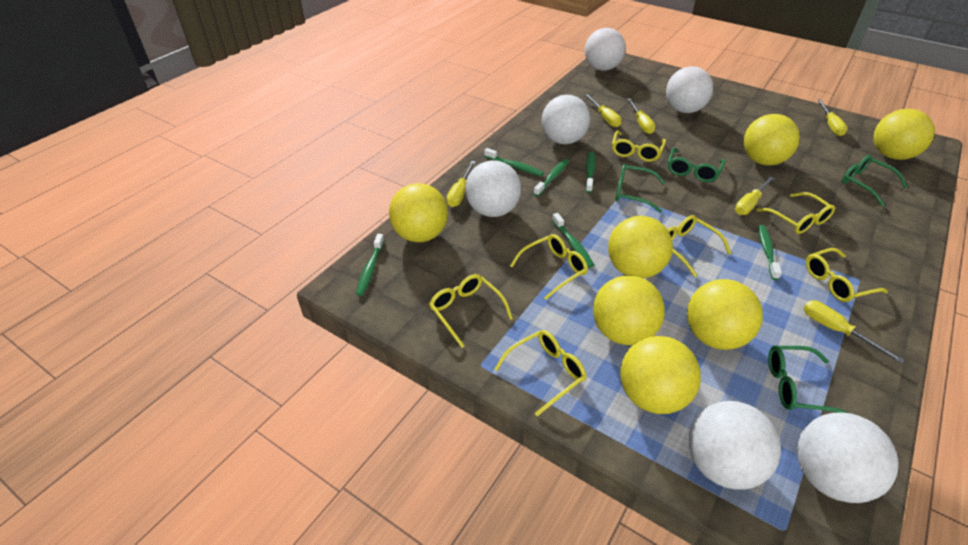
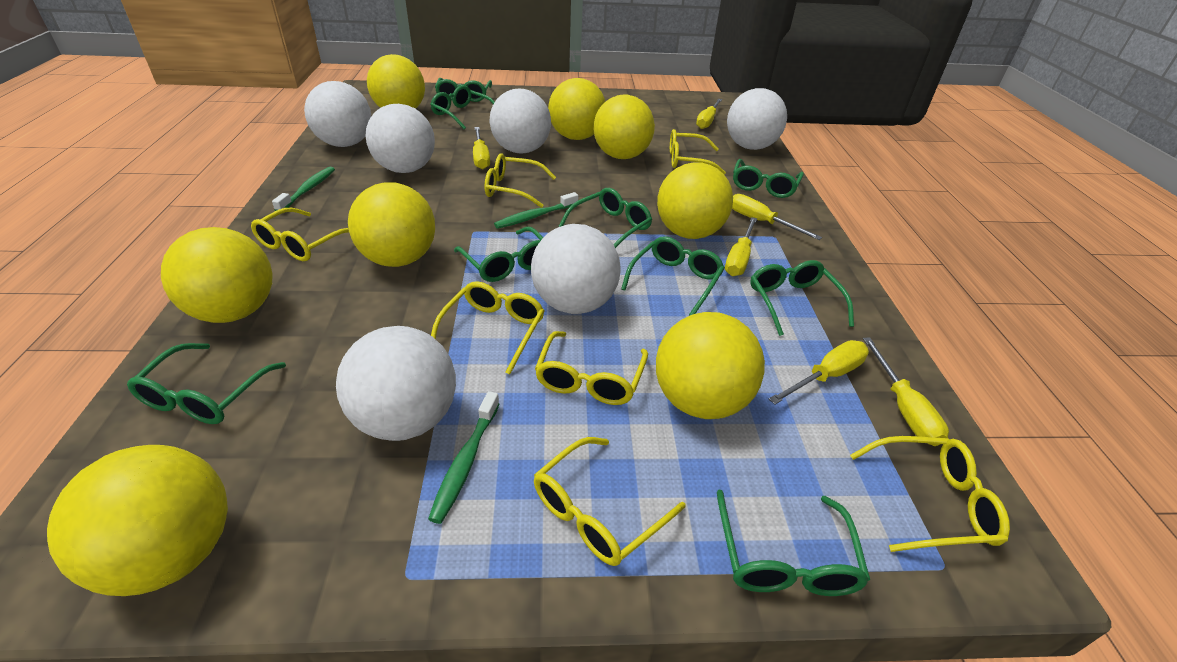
green glasses: [615,164,665,213] [668,148,725,182] [768,346,849,413] [842,155,907,207] = 4 -> [127,343,286,424] [430,85,495,130] [435,78,492,102] [454,227,543,282] [558,188,652,248] [621,236,725,315] [717,490,870,596] [733,159,804,198] [750,260,854,336] = 9
green toothbrush: [356,234,384,296] [484,148,544,176] [534,159,569,196] [552,213,594,268] [585,152,596,193] [758,225,782,280] = 6 -> [272,167,335,211] [428,391,500,524] [494,192,578,229] = 3
yellow ball: [389,183,448,242] [593,276,665,345] [608,216,673,278] [620,336,701,414] [687,279,763,350] [744,114,800,166] [874,109,935,160] = 7 -> [47,445,228,596] [161,227,273,323] [348,182,435,267] [367,54,425,109] [548,78,605,140] [593,95,655,159] [656,312,765,419] [657,162,733,239] = 8

